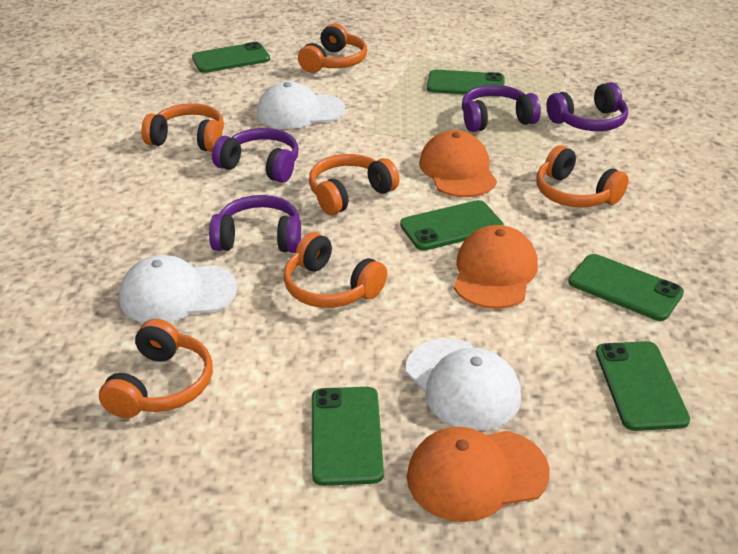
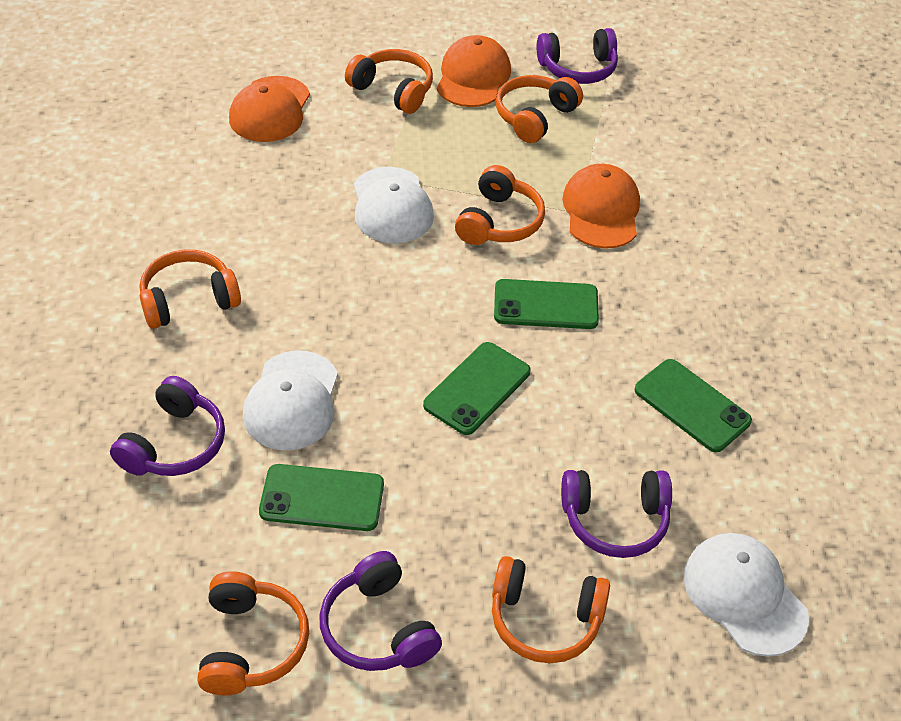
green phone: [192,42,270,73] [312,387,384,486] [400,200,504,251] [427,70,505,94] [568,254,684,321] [596,341,690,431] = 6 -> [259,464,384,531] [423,342,531,435] [494,279,599,329] [635,359,752,452] = 4

